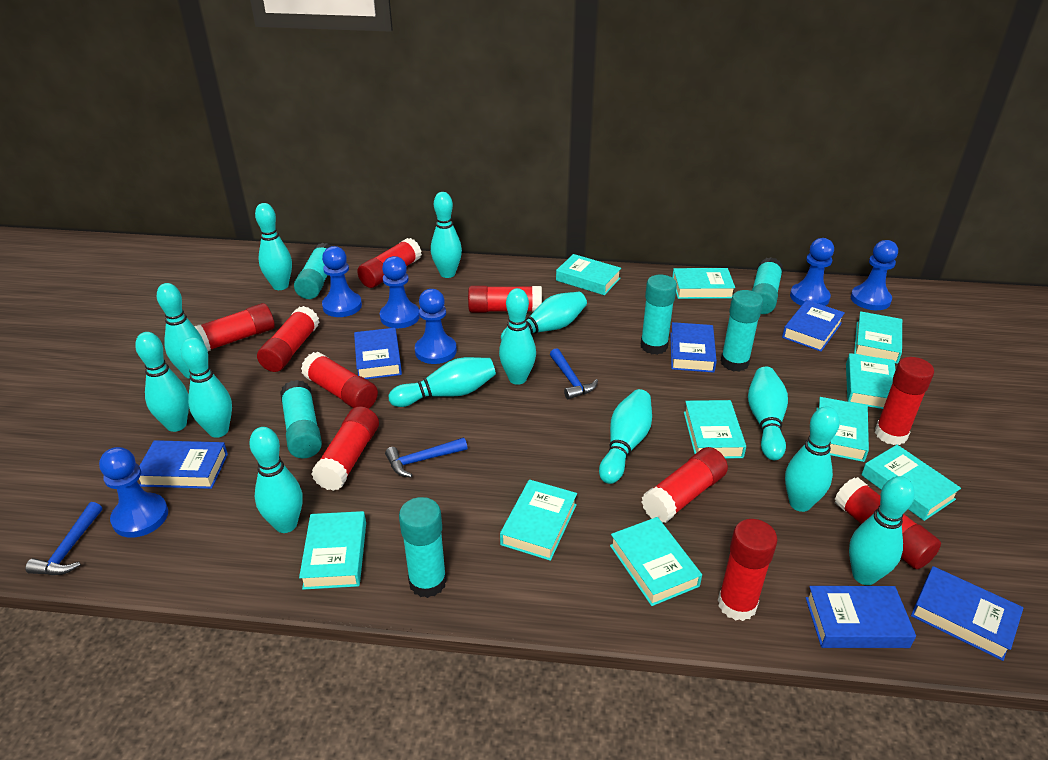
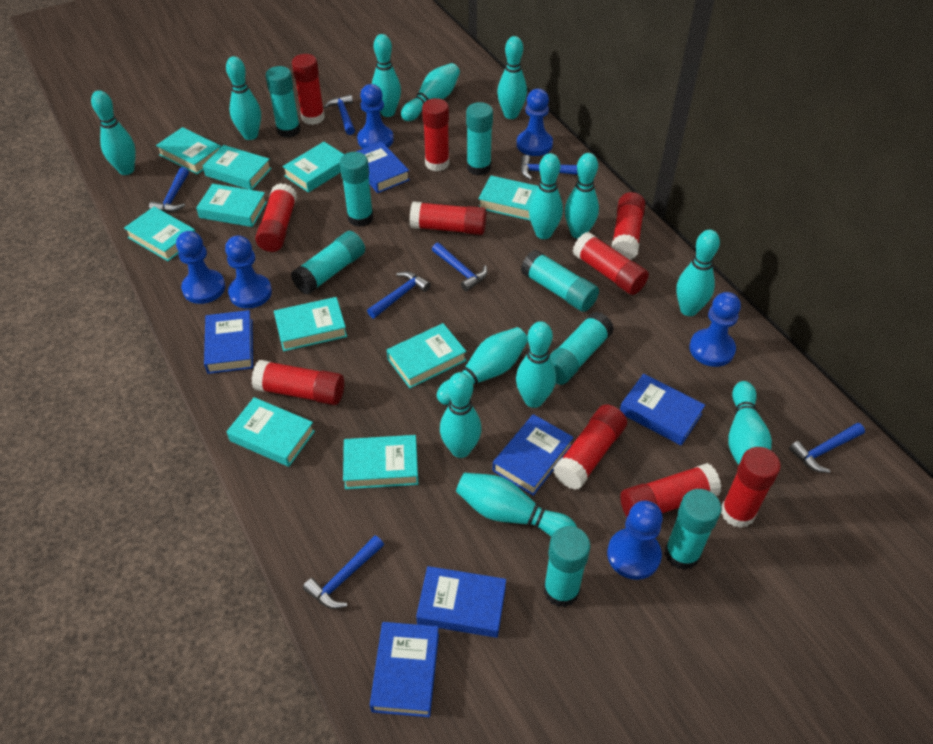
blue hammer: [25,502,102,575] [385,438,467,477] [550,348,598,399] = 3 -> [149,167,189,213] [303,535,384,609] [324,94,355,135] [367,271,431,318] [432,243,488,292] [521,155,578,180] [789,423,865,473] = 7
turquoise glue stick: [280,380,322,458] [294,243,332,299] [399,497,447,598] [641,275,677,355] [721,290,763,372] [751,257,783,314] = 6 -> [265,66,301,138] [291,231,365,295] [339,152,374,227] [466,102,493,175] [521,250,599,312] [544,526,591,607] [550,312,614,385] [665,489,722,570] = 8

